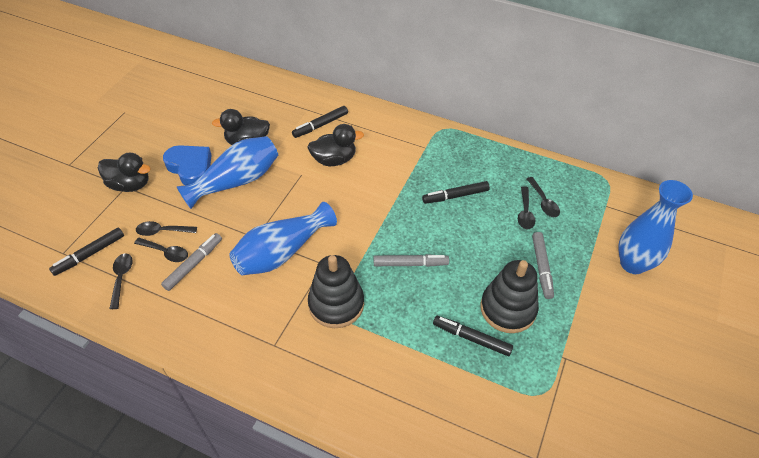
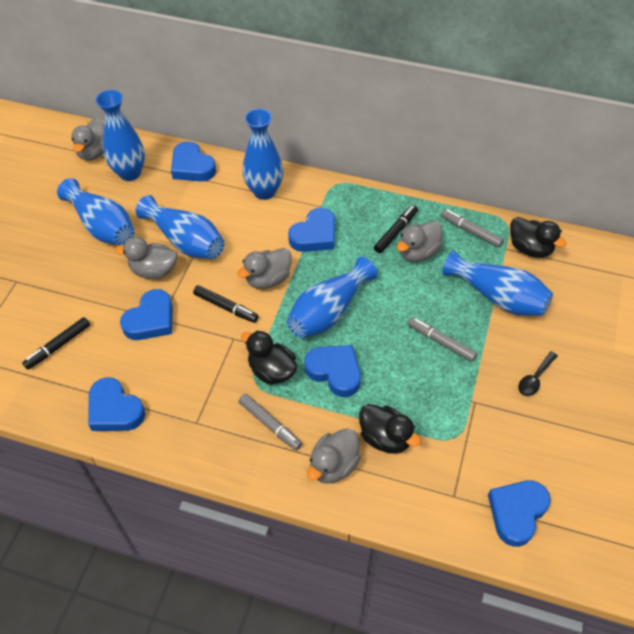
black marker: [49,227,124,276] [292,106,348,138] [422,181,490,204] [433,316,513,356] = 4 -> [22,317,90,370] [193,285,259,323] [374,205,418,253] = 3
black spoon: [109,253,133,309] [134,238,188,262] [136,221,197,236] [518,186,535,229] [526,177,560,217] = 5 -> [518,351,558,396] = 1
black stacking toy: [308,255,364,328] [480,260,539,333] = 2 -> none = 0
blue heart: [163,145,212,185] = 1 -> [88,377,145,431] [120,289,173,340] [171,141,216,182] [288,208,335,252] [304,345,361,397] [488,480,551,547] = 6
blue vase: [176,136,278,209] [229,202,337,275] [618,180,693,274] = 3 -> [57,178,134,245] [96,90,145,181] [136,195,224,259] [243,109,283,200] [287,257,377,338] [442,251,553,316] = 6
grey duck: none = 0 -> [71,118,104,160] [115,237,177,279] [237,248,292,289] [307,428,361,484] [397,221,443,262] = 5

